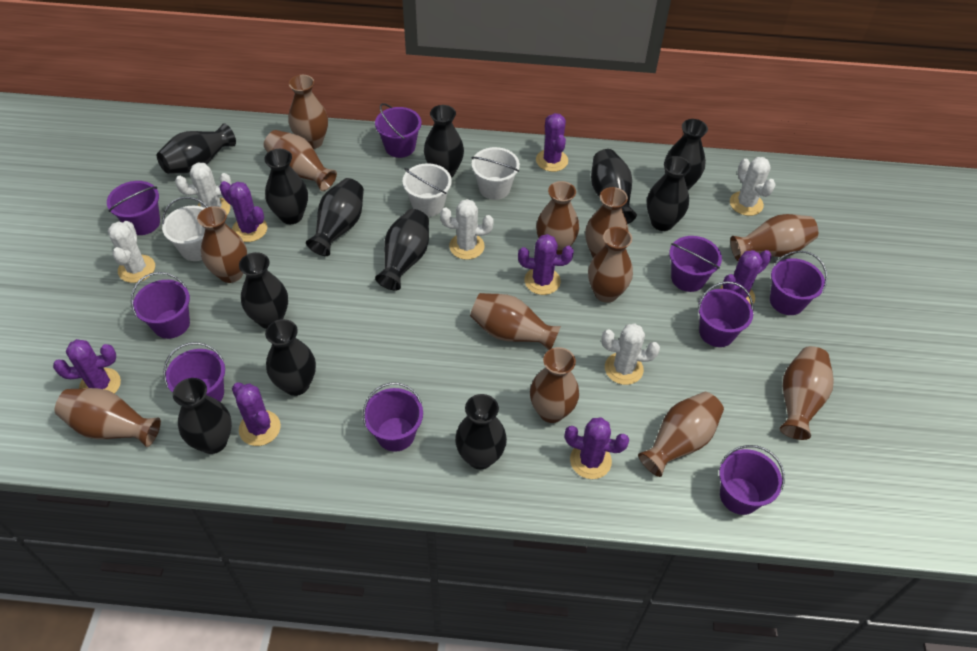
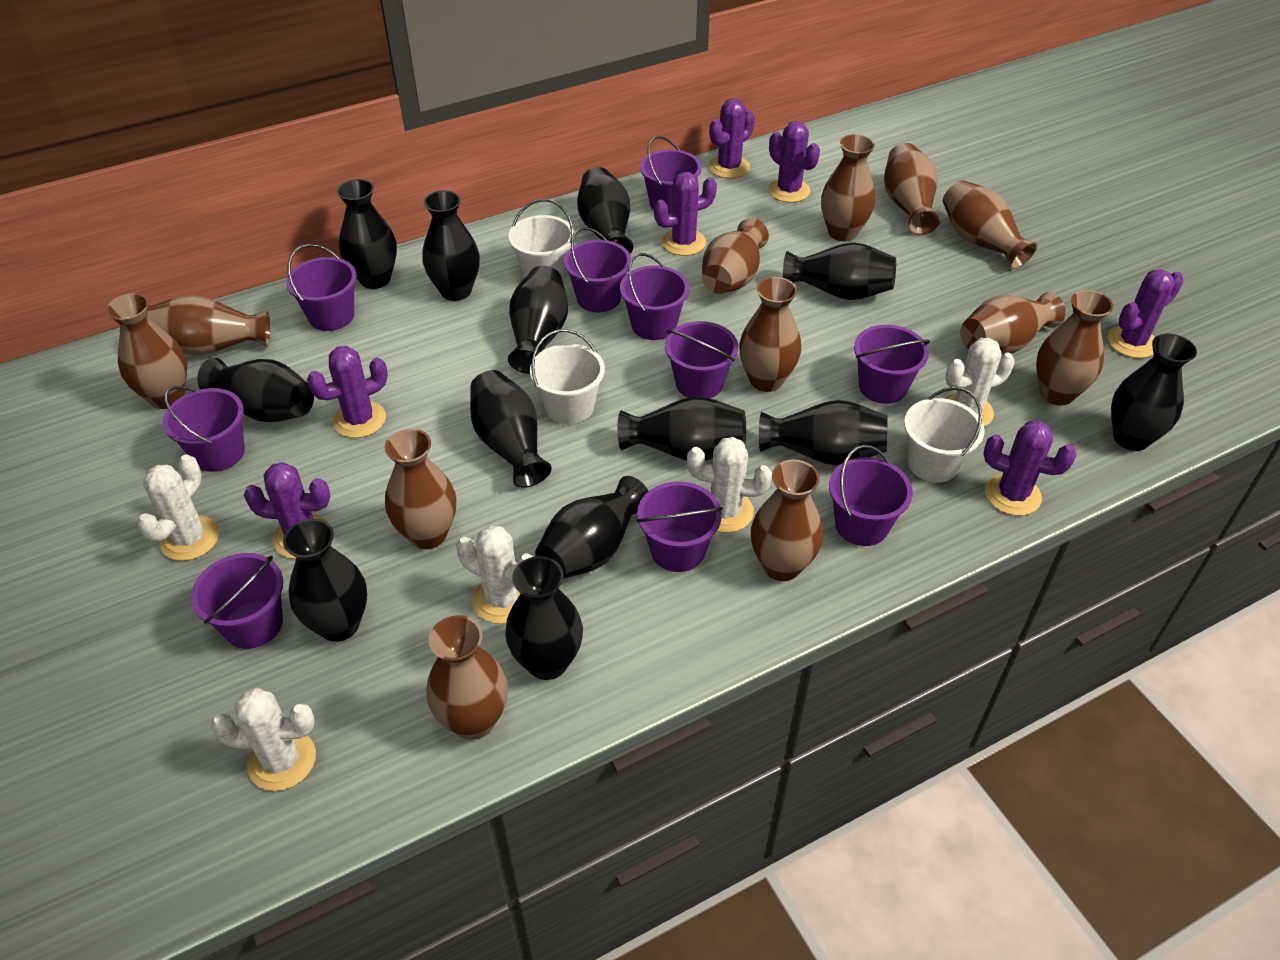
black vase: [157,123,236,174] [173,378,232,454] [239,252,288,329] [264,149,308,224] [265,319,316,396] [306,178,364,256] [375,209,429,291] [424,105,464,178] [455,394,507,469] [591,149,637,224] [647,156,691,231] [664,119,708,190] = 12 -> [197,358,314,422] [283,519,367,642] [337,179,397,289] [422,190,480,301] [470,370,552,488] [505,556,583,680] [508,266,568,374] [535,476,648,579] [577,167,633,254] [617,396,746,461] [759,400,887,466] [783,243,896,300] [1111,334,1197,451] = 13
purple bucket: [107,181,160,235] [131,272,190,339] [163,342,225,402] [363,382,423,452] [375,103,421,158] [669,236,722,292] [698,281,754,347] [719,445,785,515] [770,251,827,315] = 9 -> [163,386,245,472] [191,553,283,649] [286,244,357,331] [564,227,631,312] [620,253,689,340] [636,481,723,572] [640,136,702,214] [665,321,738,398] [829,445,913,546] [854,325,930,404] = 10

